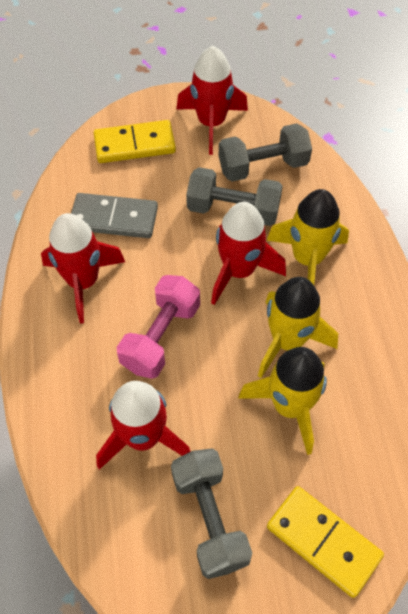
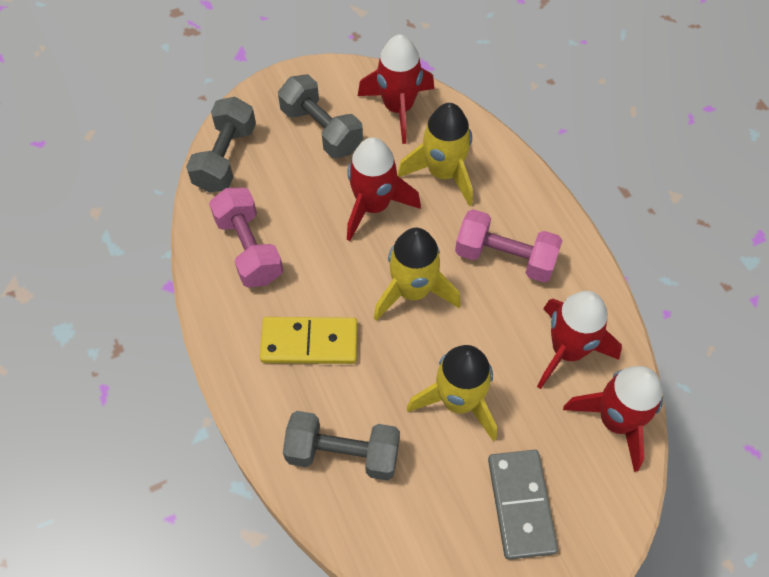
pink dumbbell: [117,275,200,379] = 1 -> [209,188,283,287] [455,209,562,282] = 2
yellow domino: [94,120,176,163] [267,486,384,598] = 2 -> [260,317,358,364] = 1

